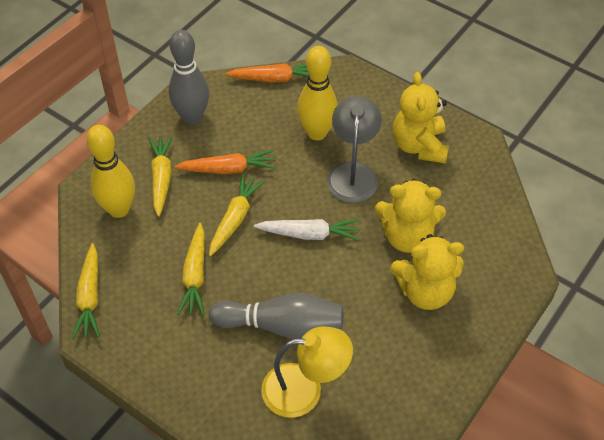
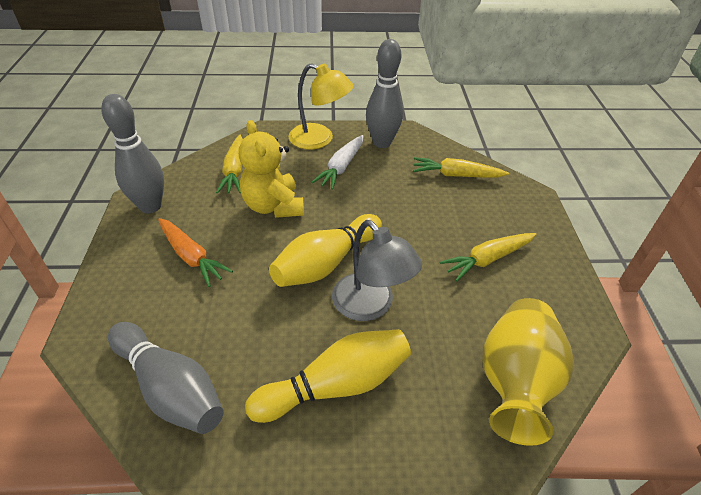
grey bowling pin: [169,30,209,125] [209,293,344,339] = 2 -> [101,94,164,213] [108,322,224,434] [366,39,403,148] = 3
orange carrot: [174,150,276,174] [225,63,309,83] = 2 -> [158,218,233,287] = 1
yellow carrot: [71,243,100,339] [148,135,173,217] [177,223,205,315] [209,174,265,256] = 4 -> [216,135,243,194] [413,157,509,177] [440,233,536,281] = 3
yellow teddy bear: [375,179,446,253] [391,234,464,310] [393,72,449,164] = 3 -> [239,120,304,218] = 1
yellow vase: none = 0 -> [482,298,575,446] = 1

